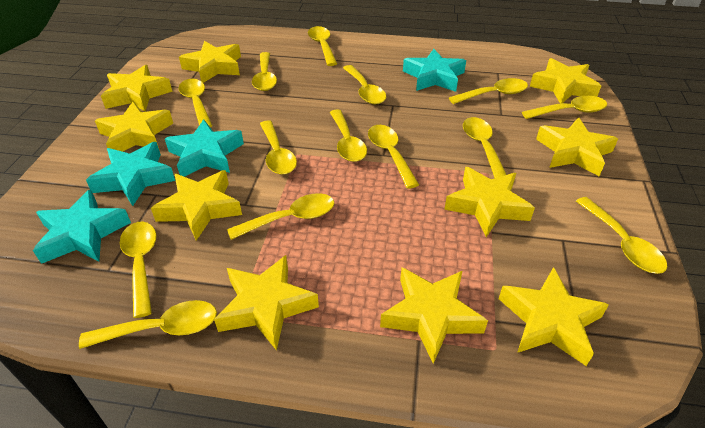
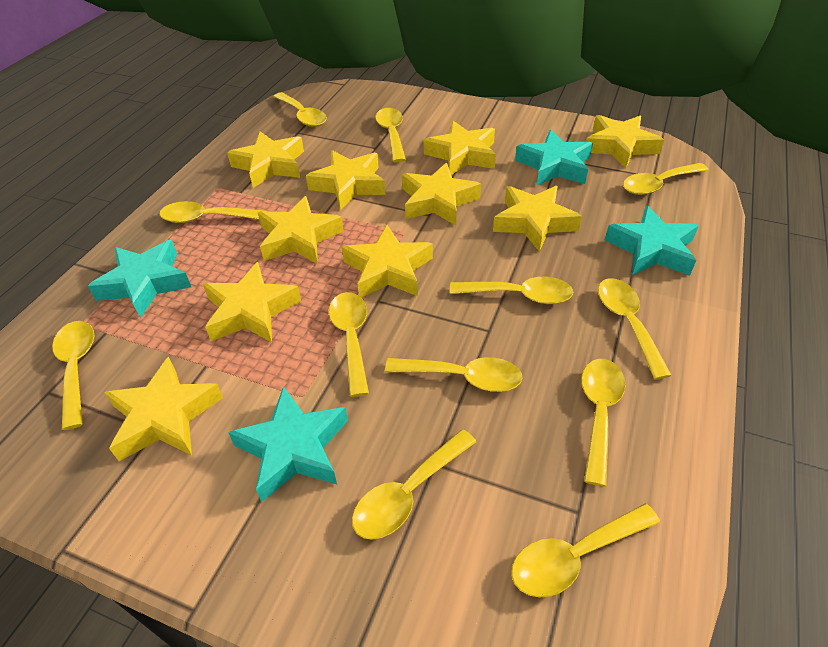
yellow spoon: [79,300,217,349] [120,222,157,318] [179,79,212,127] [227,193,334,240] [252,52,277,91] [260,120,297,175] [308,26,337,66] [330,109,367,162] [343,65,386,104] [368,125,419,189] [449,78,528,104] [463,117,507,178] [522,96,607,119] [576,197,668,274] = 14 -> [52,321,94,430] [159,201,264,223] [273,92,327,127] [329,292,369,397] [352,429,476,540] [376,108,406,163] [385,357,523,392] [450,277,573,304] [511,504,660,597] [581,359,625,487] [598,278,672,380] [623,163,708,195] = 12

